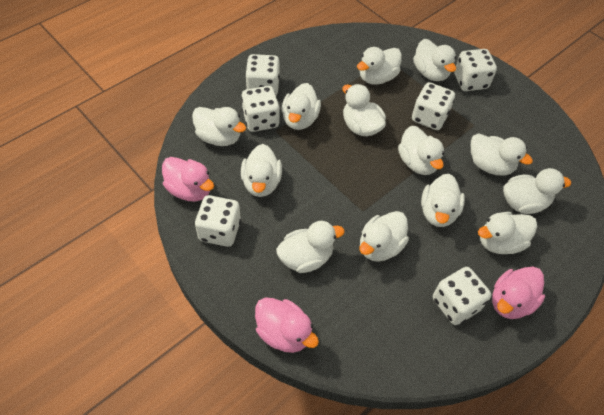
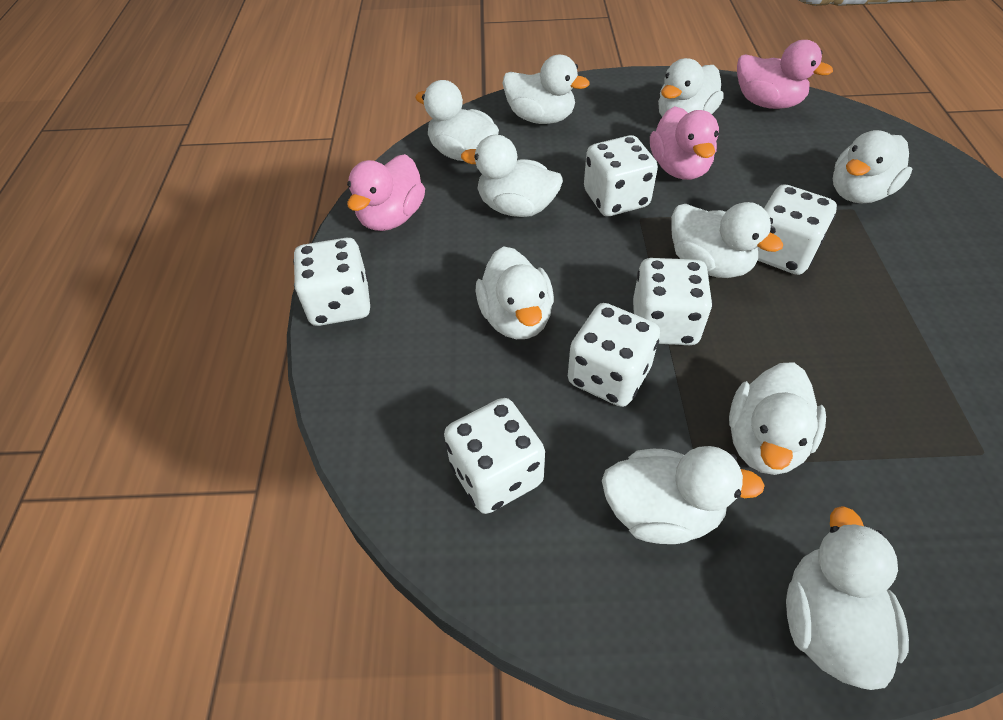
white duck: [192,107,246,146] [241,144,282,197] [276,221,345,273] [282,83,321,130] [342,84,386,136] [357,47,402,85] [359,211,409,262] [398,126,444,175] [413,39,456,81] [421,174,465,227] [471,133,533,176] [478,212,537,254] [503,168,571,214] = 13 -> [415,80,499,161] [461,135,563,217] [476,246,554,339] [502,55,590,124] [602,446,765,544] [658,58,724,117] [671,202,783,278] [729,362,826,475] [786,506,909,690] [833,130,912,203] = 10

